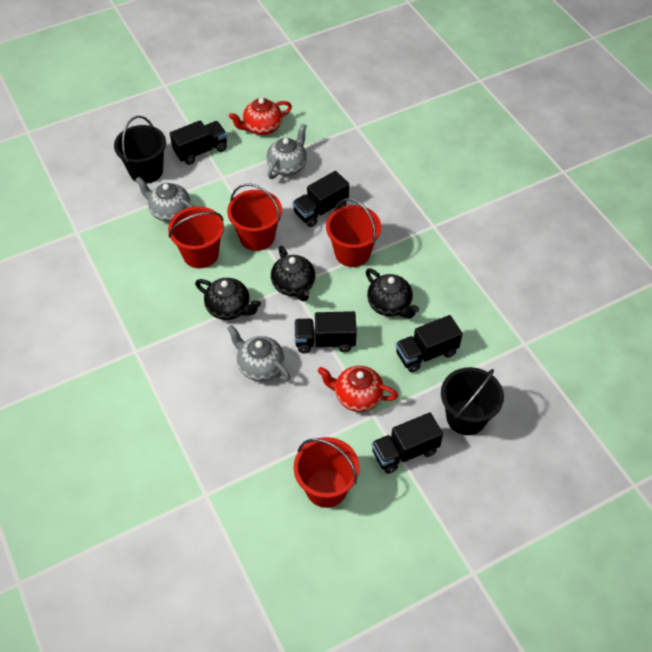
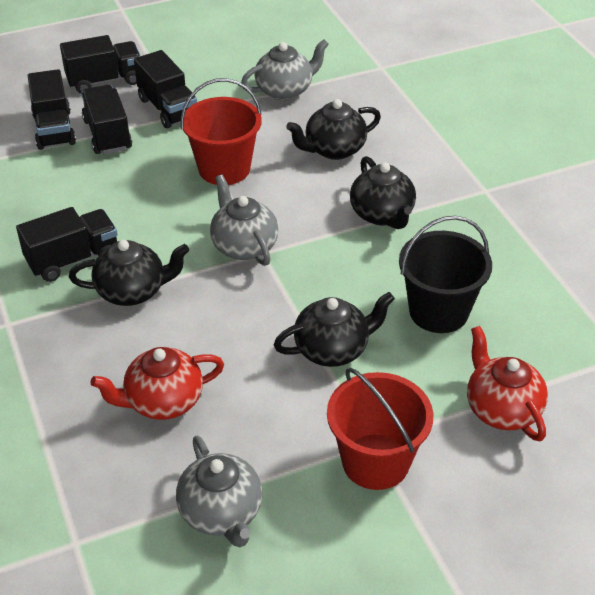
black bucket: [114,116,166,184] [441,367,504,435] = 2 -> [399,216,492,333] = 1
black teapot: [195,278,261,320] [271,246,316,301] [366,268,419,319] = 3 -> [69,240,189,306] [274,292,395,367] [286,99,381,160] [350,156,416,229] = 4
red bucket: [168,206,224,268] [227,184,282,251] [294,437,359,508] [326,198,381,267] = 4 -> [181,78,262,185] [327,367,433,490] = 2

